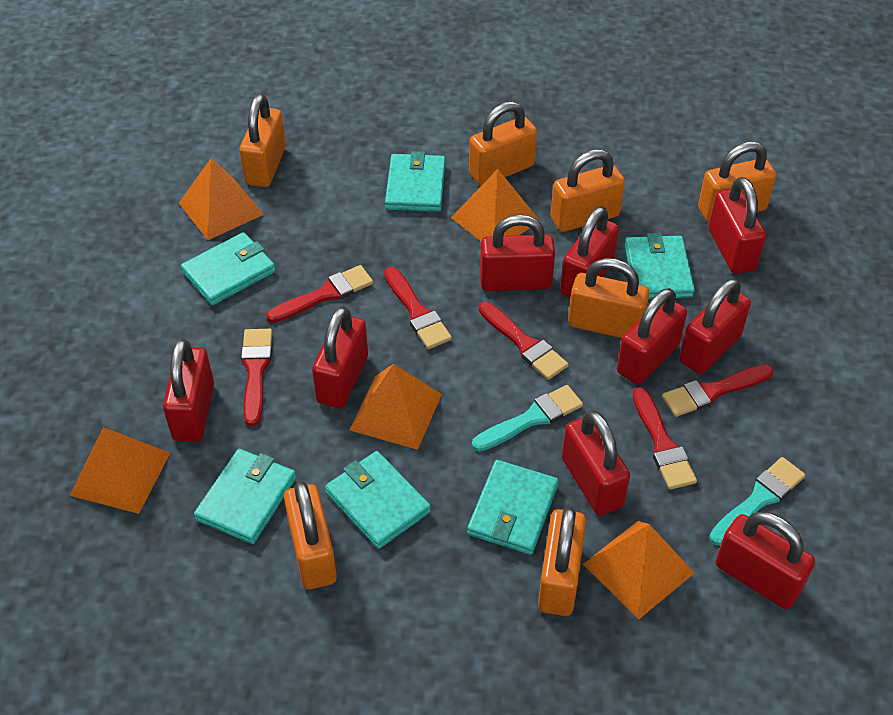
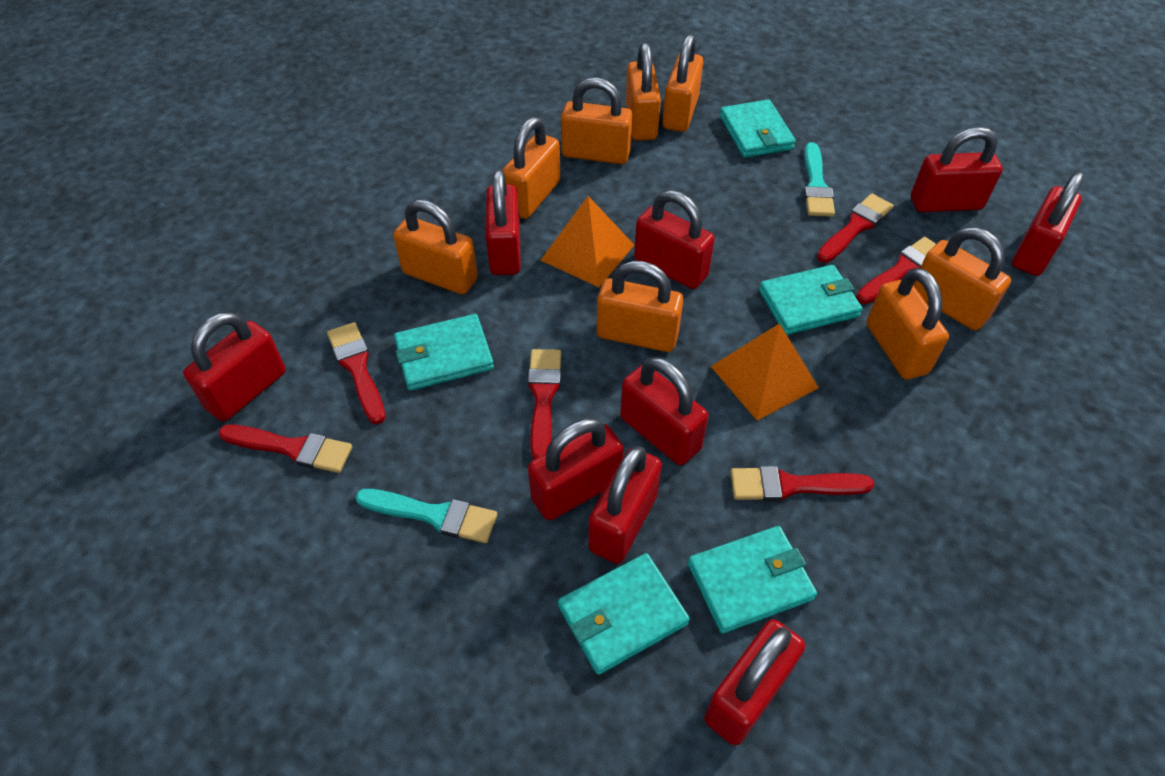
orange padlock: [240,94,286,187] [284,481,337,589] [469,101,537,186] [538,506,586,616] [551,149,625,232] [568,258,649,338] [698,141,776,222] = 7 -> [393,199,478,294] [502,117,560,219] [561,78,633,164] [597,261,683,352] [626,43,661,141] [662,34,703,132] [866,268,949,379] [913,227,1011,331] = 8
orange pyramid: [69,427,170,514] [179,158,264,240] [350,364,442,450] [451,169,540,241] [583,521,694,619] = 5 -> [540,196,634,287] [711,323,819,421] = 2
turquoise wallet: [181,232,275,306] [194,449,296,544] [325,451,431,549] [385,151,445,212] [467,460,559,555] [625,233,695,299] = 6 -> [394,314,494,390] [558,553,690,675] [688,526,817,634] [720,99,796,158] [759,265,863,335] = 5

